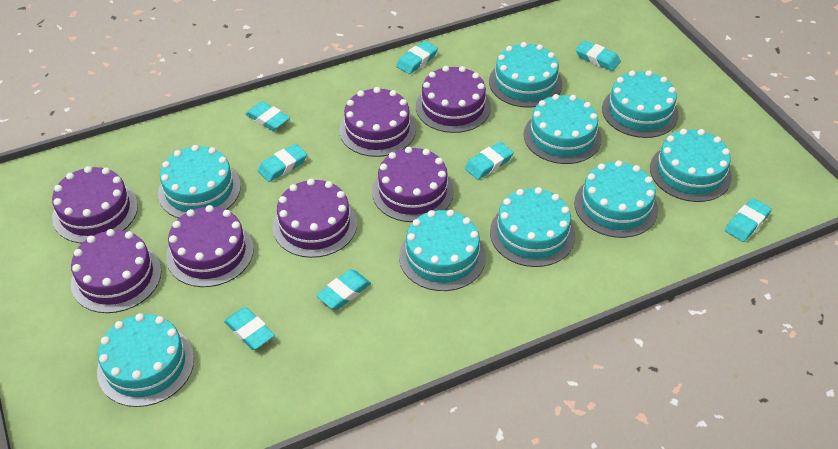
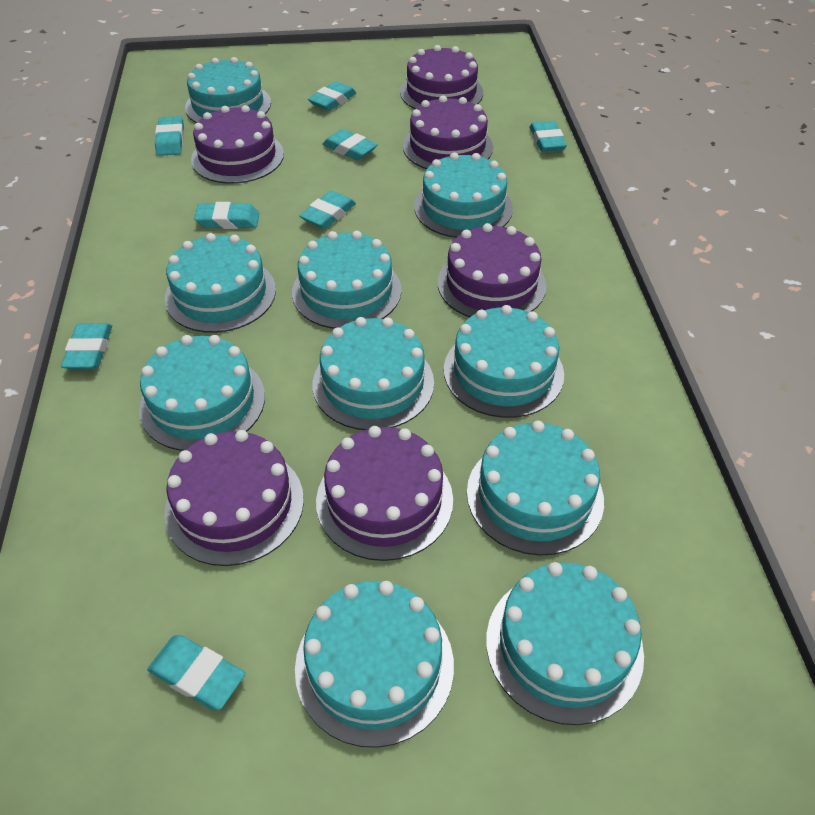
purple cake: [52,166,138,243] [71,229,161,313] [166,205,254,287] [273,179,357,258] [339,87,416,157] [372,147,454,222] [416,66,491,133] = 7 -> [164,430,304,566] [191,105,284,184] [316,426,453,561] [400,45,483,109] [403,95,493,169] [438,223,546,317] = 6
turquoise cake: [97,313,194,407] [158,145,241,218] [399,210,486,291] [489,42,562,108] [490,187,575,267] [524,94,602,164] [574,160,658,238] [602,70,679,138] [650,129,732,202] = 9 -> [139,335,265,451] [165,233,276,333] [185,57,271,123] [292,231,402,329] [295,581,454,748] [313,317,434,430] [414,153,513,238] [444,305,564,418] [467,421,604,556] [486,562,644,725] = 10

